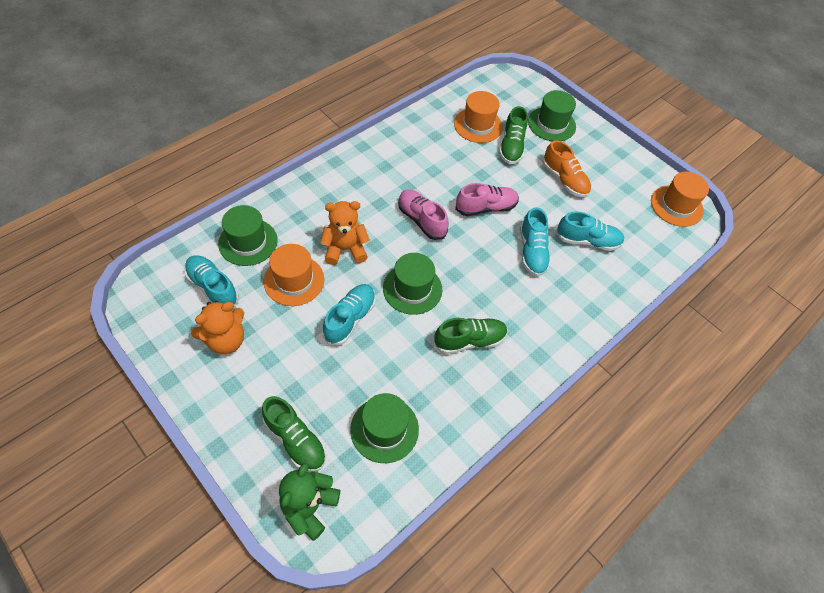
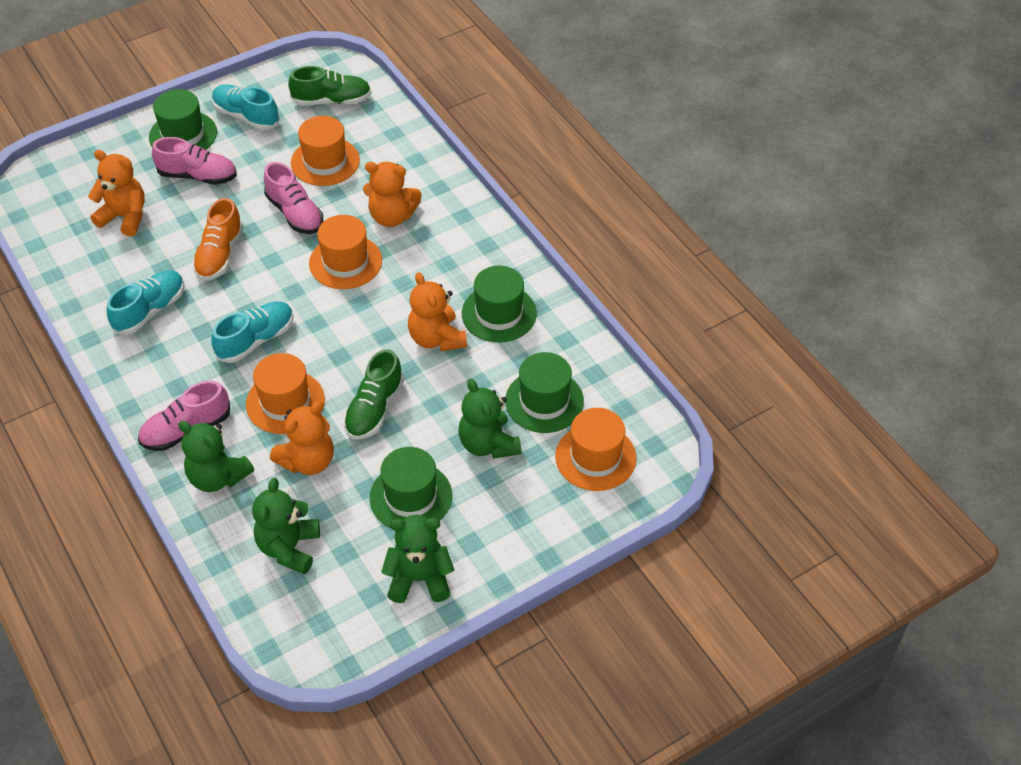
green shoe: [262,396,326,472] [434,318,508,354] [499,106,528,164] = 3 -> [288,66,371,106] [344,349,404,440] = 2
green teddy bear: [279,463,340,541] = 1 -> [178,421,254,492] [252,478,320,574] [381,515,454,603] [459,379,521,459] = 4
orange hat: [264,244,324,306] [454,91,503,143] [651,172,709,227] = 3 -> [246,353,325,434] [291,116,360,186] [309,215,382,289] [555,408,637,491] = 4
orange teddy bear: [191,301,244,354] [320,201,370,265] = 2 -> [88,150,145,237] [270,401,334,475] [363,162,421,227] [408,272,467,351] = 4
pink shoe: [398,190,449,240] [455,183,519,216] = 2 -> [138,381,230,451] [152,137,237,185] [264,162,323,234] = 3
turquoise shoe: [185,256,239,309] [323,284,376,345] [520,207,551,276] [556,211,624,251] = 4 -> [107,270,184,335] [212,84,280,130] [212,302,294,363] = 3

